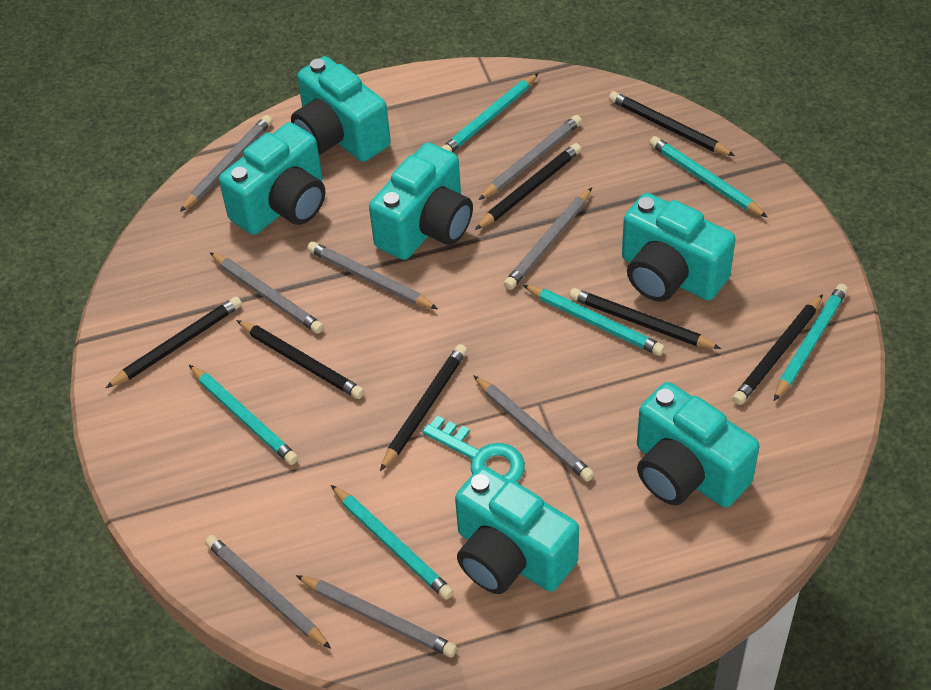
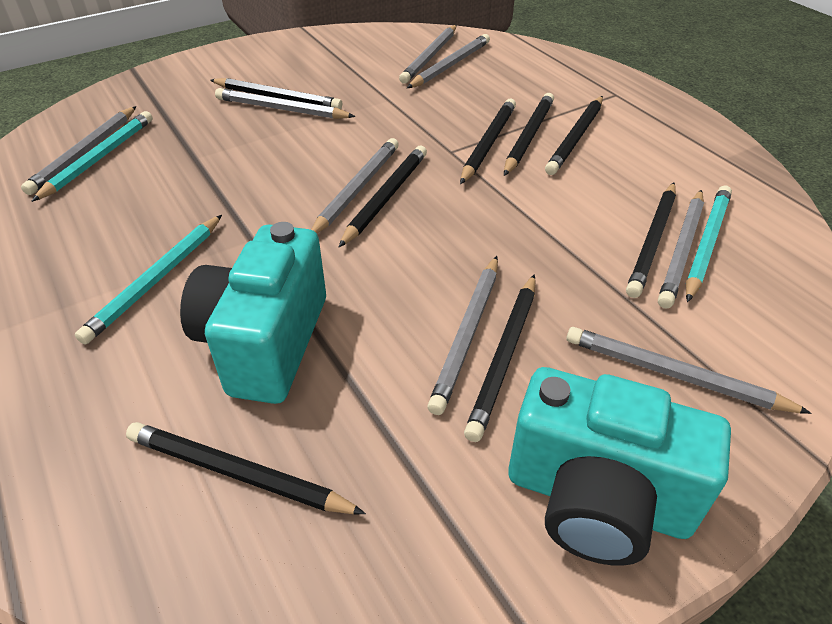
black pencil: [106,296,242,388] [236,320,364,399] [380,344,467,471] [475,143,581,230] [569,288,721,349] [609,91,735,156] [732,294,823,405] = 7 -> [126,422,366,514] [210,78,342,109] [339,146,427,247] [460,98,516,184] [464,274,535,442] [504,93,554,176] [545,96,603,175] [626,183,676,298] = 8
turquoise camera: [219,122,325,235] [291,56,391,162] [369,143,473,260] [455,466,579,594] [622,193,736,302] [637,382,759,507] = 6 -> [180,222,326,404] [508,367,731,566] = 2
turquoise key: [422,415,525,482] = 1 -> none = 0
turquoise pencil: [189,365,298,465] [331,485,454,600] [441,73,539,152] [522,284,665,356] [649,136,768,218] [774,284,848,401] = 6 -> [31,111,153,202] [75,215,222,345] [686,186,732,302] = 3

